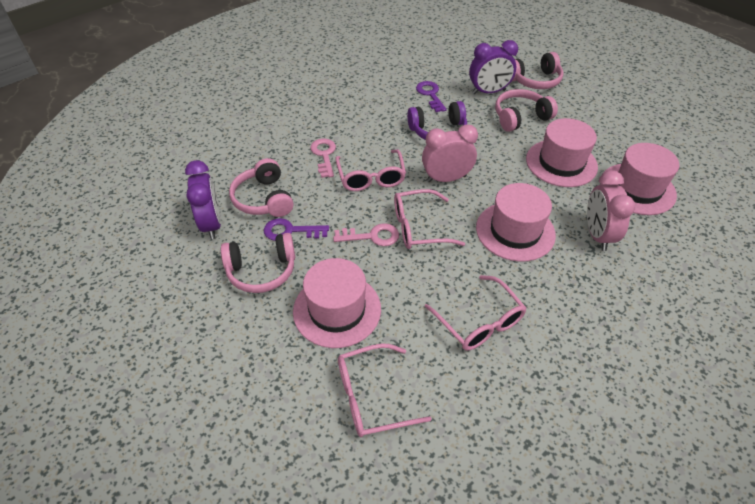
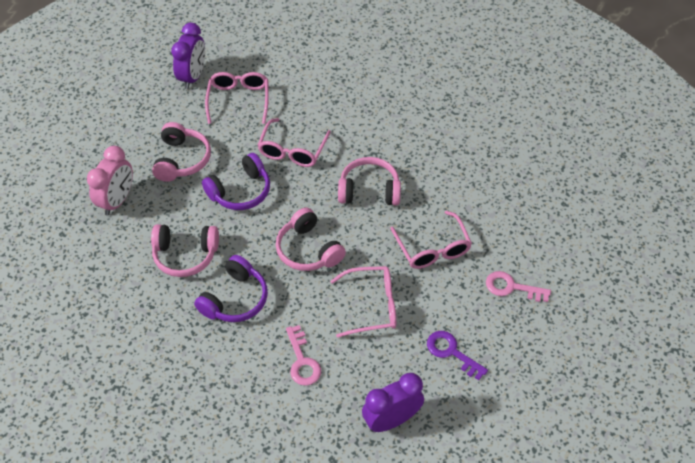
pink clock: [422,124,478,182] [587,170,635,251] = 2 -> [87,146,133,216] = 1
pink hat: [293,258,381,348] [476,183,556,262] [526,118,598,187] [600,143,679,215] = 4 -> none = 0
purple headphones: [407,101,467,140] = 1 -> [194,255,268,322] [202,153,270,210] = 2
purple key: [264,218,329,241] [416,81,447,112] = 2 -> [427,331,488,380] = 1

